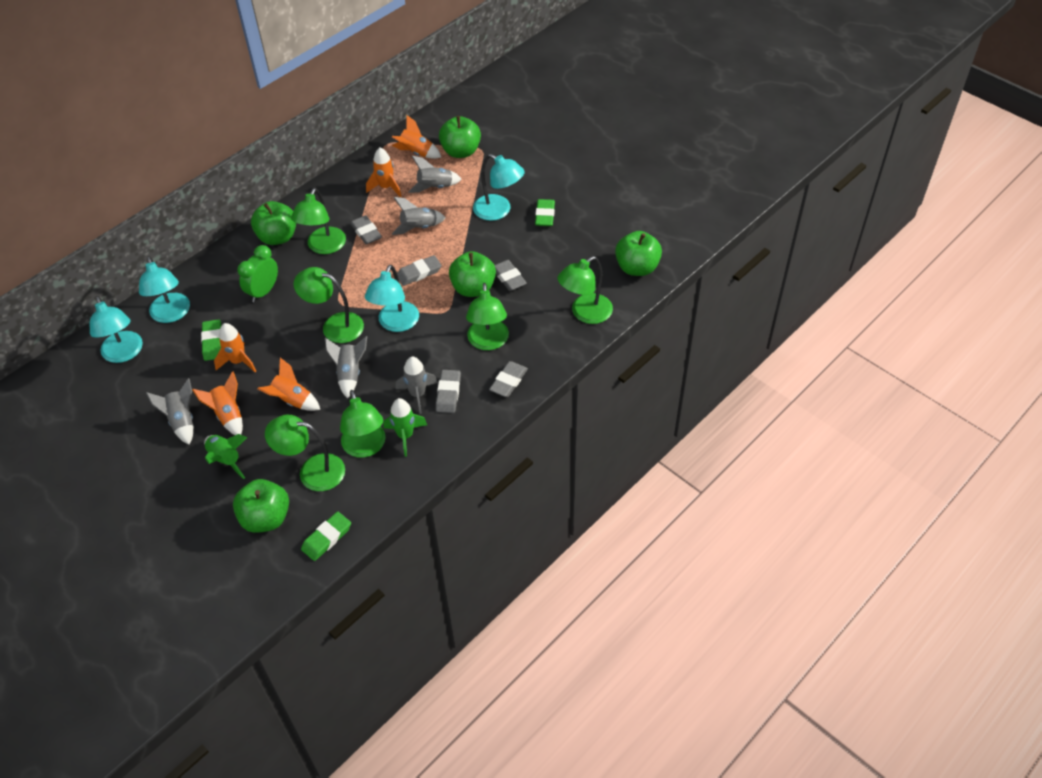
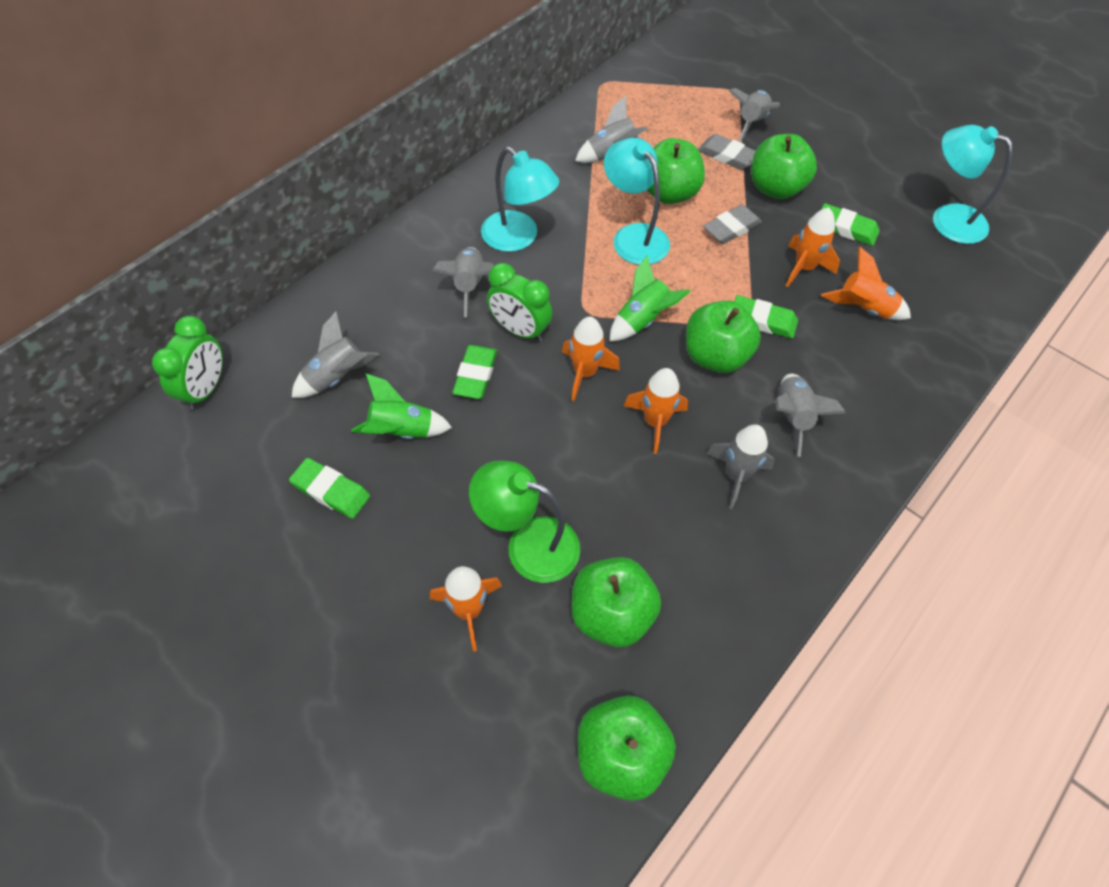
green clock: [237,245,278,302] = 1 -> [152,316,223,410] [487,263,552,342] = 2
green eraser: [201,319,222,361] [301,512,351,561] [535,199,555,226] = 3 -> [289,458,370,519] [452,345,497,399] [734,295,798,339] [821,203,880,246] = 4
green lamp: [265,415,345,491] [291,188,346,254] [294,267,364,343] [340,390,386,458] [466,283,509,350] [558,256,613,324] = 6 -> [469,460,580,583] = 1
grey eraser: [350,215,382,245] [397,255,442,286] [436,370,461,413] [489,361,528,397] [495,260,527,291] = 5 -> [698,134,755,170] [703,204,762,244] = 2
grey rocket: [146,378,193,445] [325,336,367,398] [392,197,446,235] [396,357,438,414] [408,156,462,193] = 5 -> [292,311,379,398] [432,247,494,318] [575,96,648,163] [706,424,775,509] [729,88,780,143] [775,374,846,457] = 6
turquoise lamp: [90,296,143,363] [139,256,190,323] [365,265,419,332] [473,154,525,221] = 4 -> [481,147,559,252] [604,138,670,265] [933,125,1013,244] = 3

